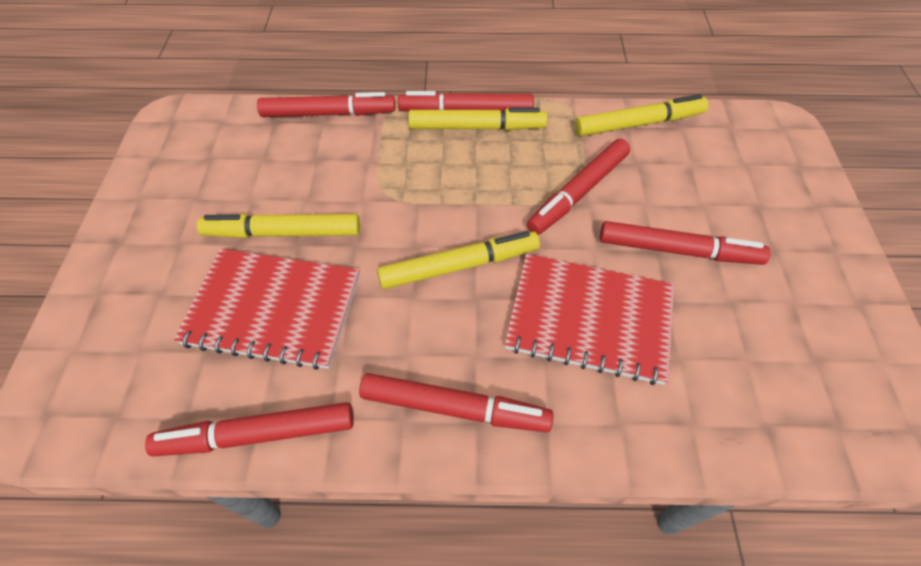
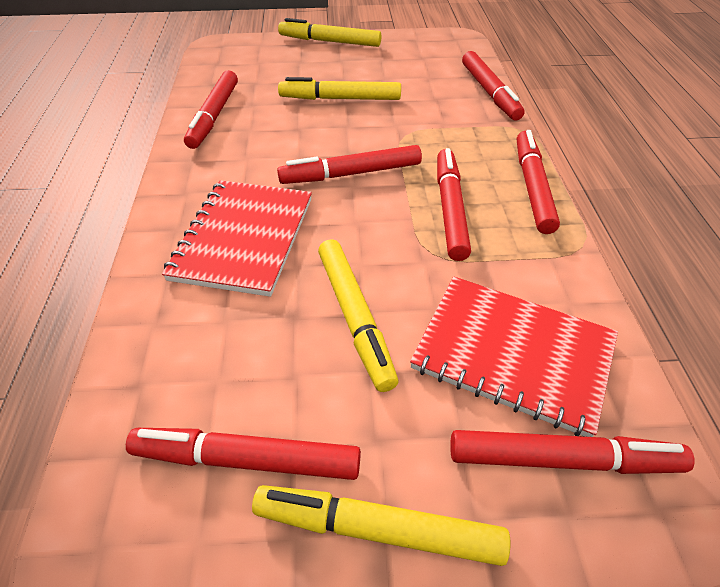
red marker: [145,402,354,457] [257,92,396,117] [359,373,554,433] [398,91,534,112] [527,139,630,235] [600,221,771,265] = 6 -> [126,428,361,480] [184,70,238,149] [277,145,422,184] [437,148,471,261] [450,430,695,474] [462,51,525,121] [517,130,560,234] = 7

